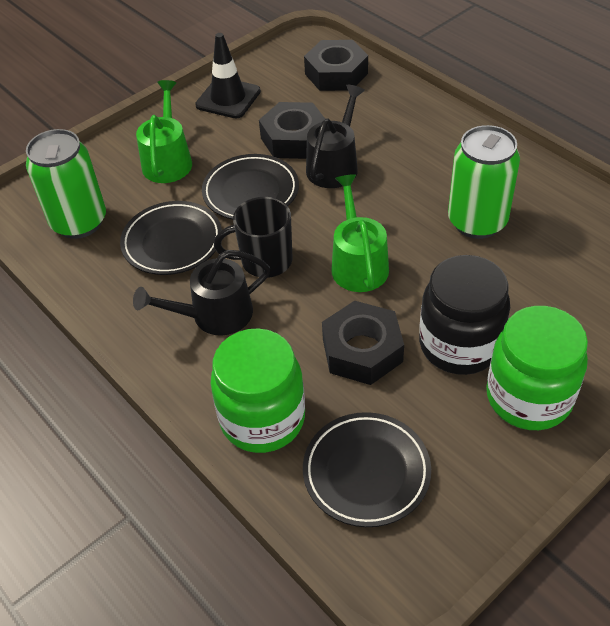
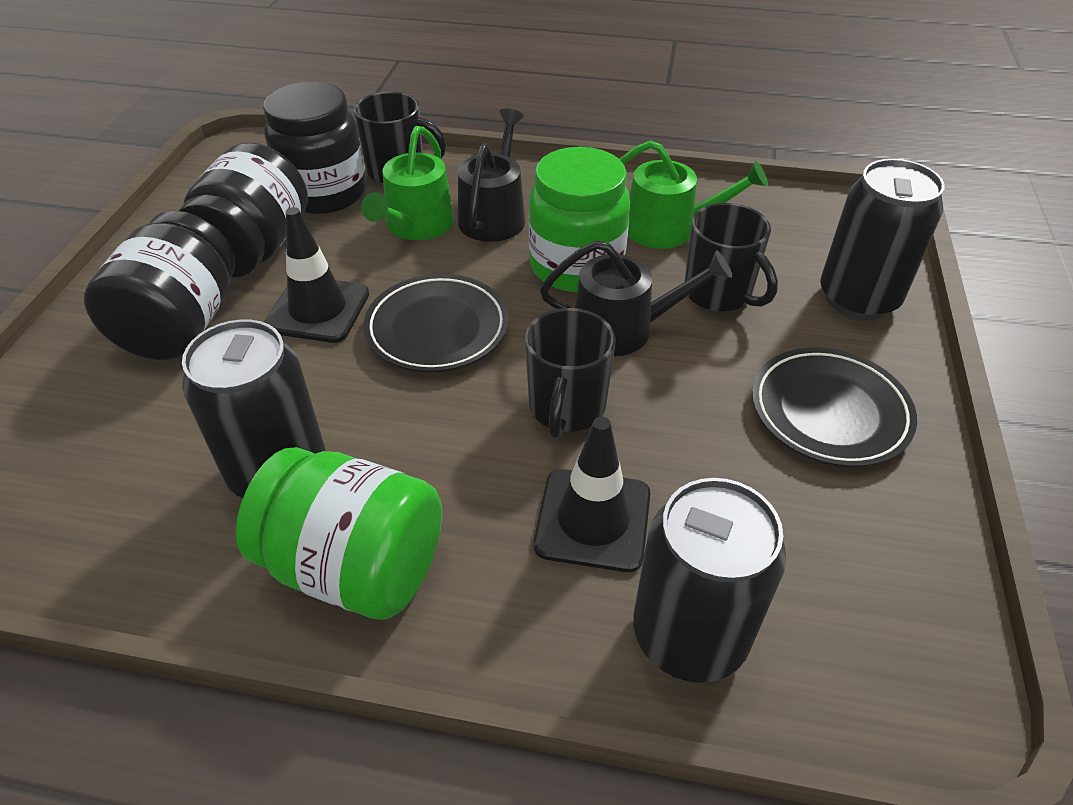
black can: none = 0 -> [182,319,326,498] [633,478,786,683] [820,159,945,320] = 3
black jar: [419,255,510,375] = 1 -> [84,211,235,360] [179,142,308,277] [263,82,366,214] = 3
black mug: [214,197,293,278] = 1 -> [354,92,446,184] [525,308,616,438] [685,203,778,312] = 3
black nut: [259,102,325,159] [304,40,368,91] [322,301,404,385] = 3 -> none = 0
black plate: [120,201,222,275] [202,154,299,220] [303,412,431,527] = 3 -> [363,274,509,372] [752,347,917,467] = 2
black traffic cone: [195,33,261,118] = 1 -> [264,207,369,343] [534,417,651,572] = 2
green can: [26,129,106,239] [448,125,520,239] = 2 -> none = 0

